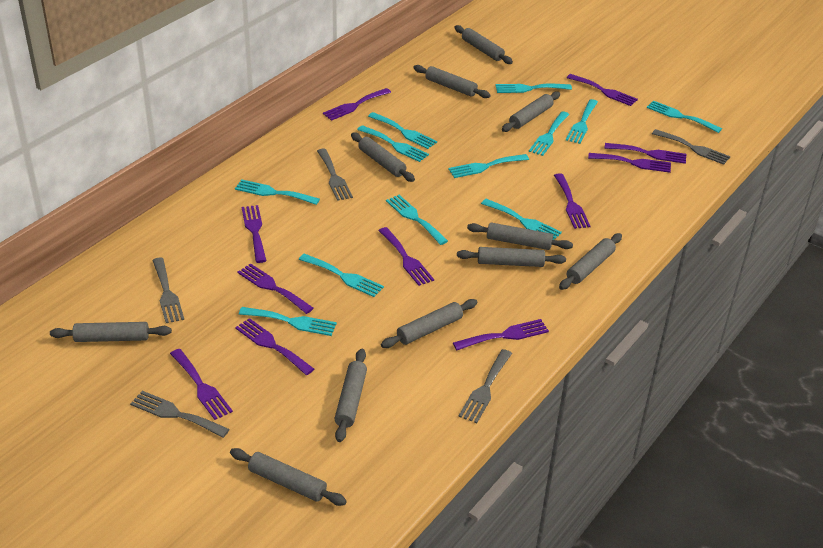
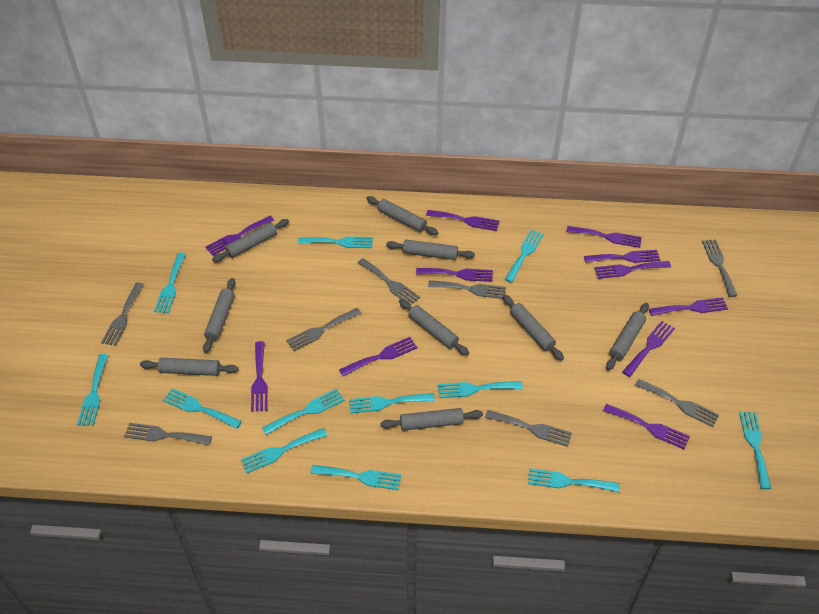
grey fork: [130,391,230,438] [152,258,184,323] [317,149,353,201] [458,349,512,423] [652,129,730,165] = 5 -> [101,282,144,346] [124,423,212,445] [286,308,362,351] [358,258,420,305] [428,280,506,299] [485,410,572,447] [635,379,719,427] [702,239,737,297] = 8
grey rolling pin: [50,322,172,342] [230,448,347,506] [334,349,367,442] [351,133,415,182] [381,299,478,348] [413,65,491,98] [454,25,513,64] [457,247,566,267] [467,223,573,250] [502,91,560,132] [559,233,622,290] = 11 -> [140,358,238,376] [203,278,236,353] [212,219,289,262] [366,196,439,235] [381,408,483,431] [386,240,475,260] [399,299,469,356] [503,295,564,361] [606,303,649,370] = 9

